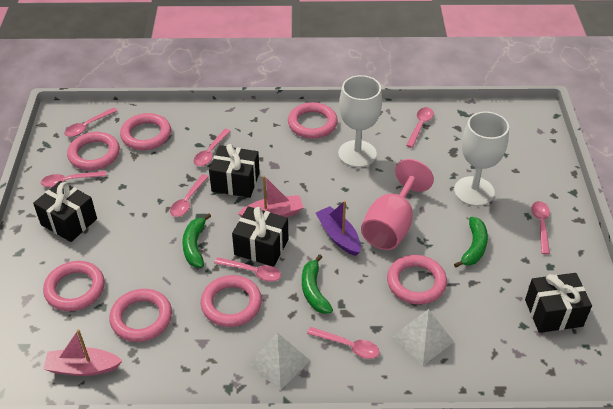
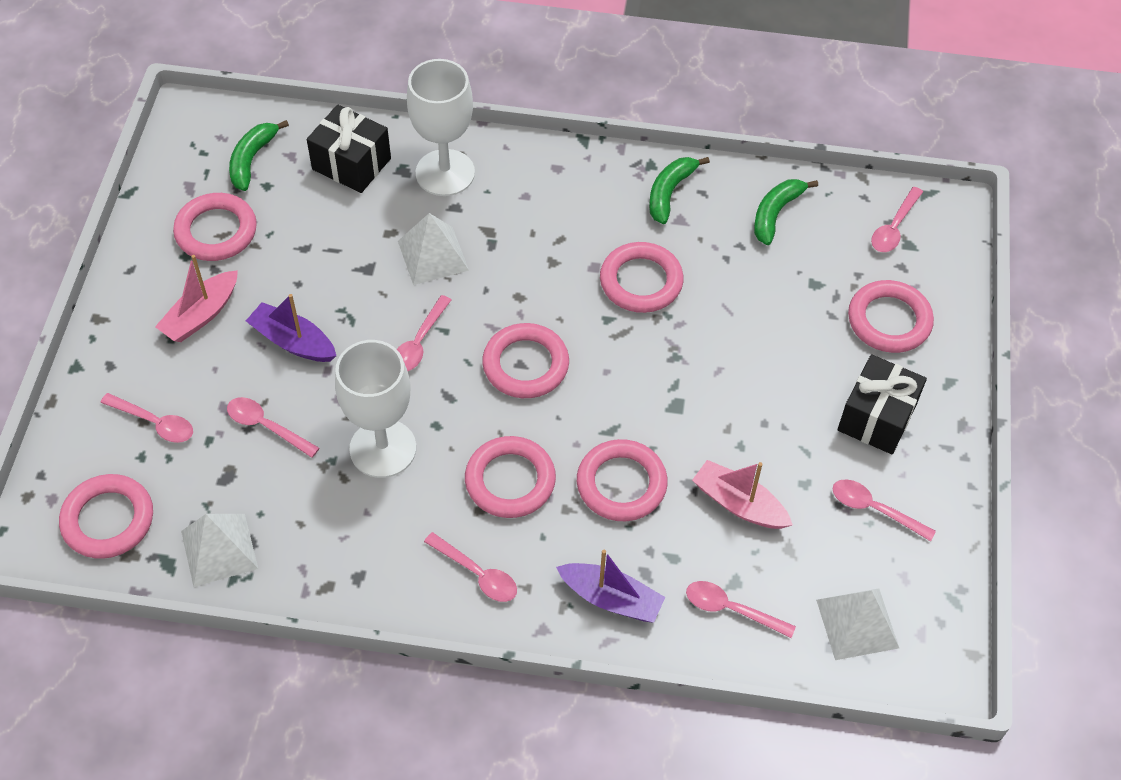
black gift: [33,181,97,242] [209,144,260,198] [232,206,288,267] [525,273,592,333] = 4 -> [307,105,391,193] [838,354,927,454] = 2
pink goblet: [361,159,434,250] = 1 -> none = 0
pink spoon: [41,171,106,187] [65,108,117,137] [170,174,209,217] [194,129,230,166] [214,257,281,282] [307,327,380,359] [406,107,434,148] [531,201,550,255] = 8 -> [100,393,193,443] [227,397,319,458] [397,295,451,371] [424,532,517,602] [686,581,796,638] [832,479,936,541] [871,187,923,252] = 7
purple boat: [316,201,361,256] = 1 -> [246,294,336,362] [556,550,665,623] = 2
white pyramid: [247,333,310,390] [392,309,454,366] = 2 -> [181,514,258,587] [398,213,469,285] [816,588,899,660] = 3

